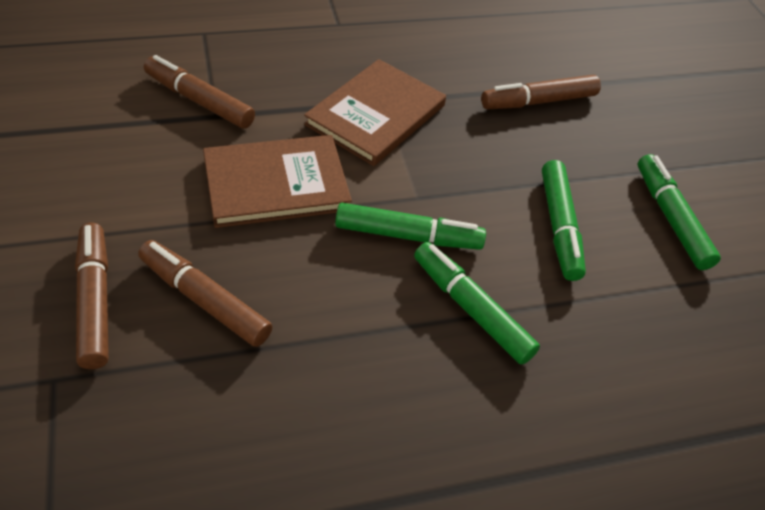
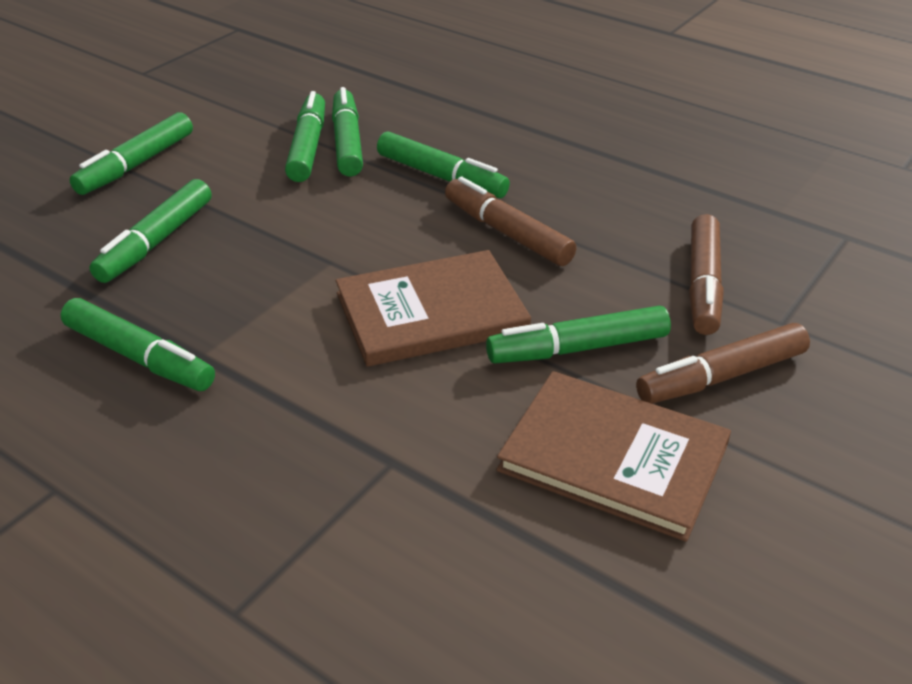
brown marker: [75,223,109,369] [138,240,272,347] [144,55,255,129] [481,75,601,109] = 4 -> [445,176,576,266] [636,323,810,404] [689,214,724,335] = 3
green marker: [335,203,486,250] [414,242,540,365] [542,160,586,281] [638,154,721,270] = 4 -> [61,298,215,391] [70,112,193,195] [89,179,212,283] [285,91,325,182] [332,87,363,177] [377,131,510,198] [486,306,671,363] = 7

